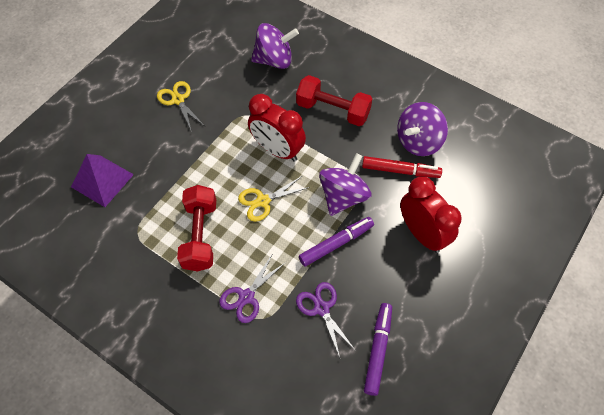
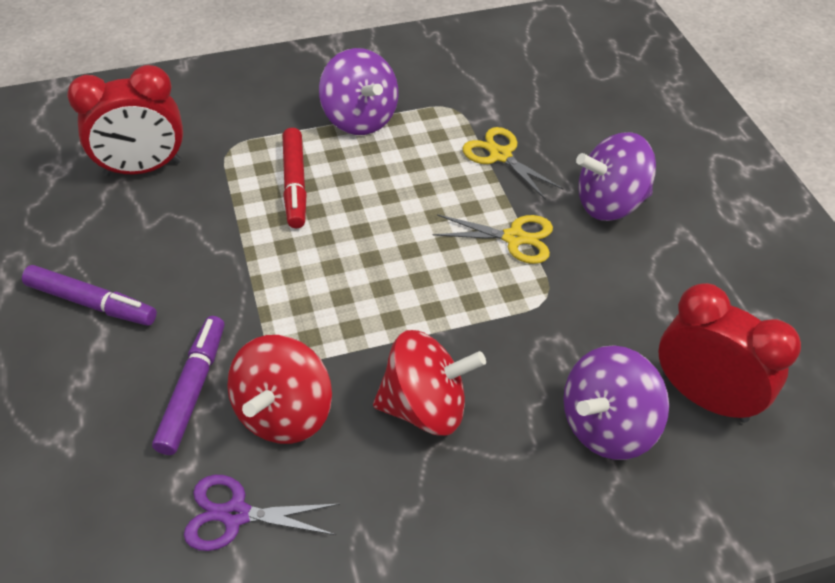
purple pyramid: [71,154,134,207] = 1 -> none = 0
purple scissors: [219,253,286,323] [296,282,356,358] = 2 -> [184,475,340,551] = 1
red dumbbell: [177,185,216,272] [296,75,372,126] = 2 -> none = 0
red spinning top: none = 0 -> [227,335,332,444] [373,330,486,436] = 2

